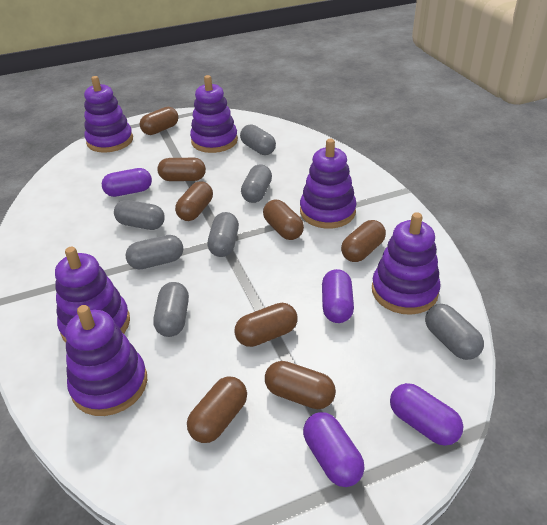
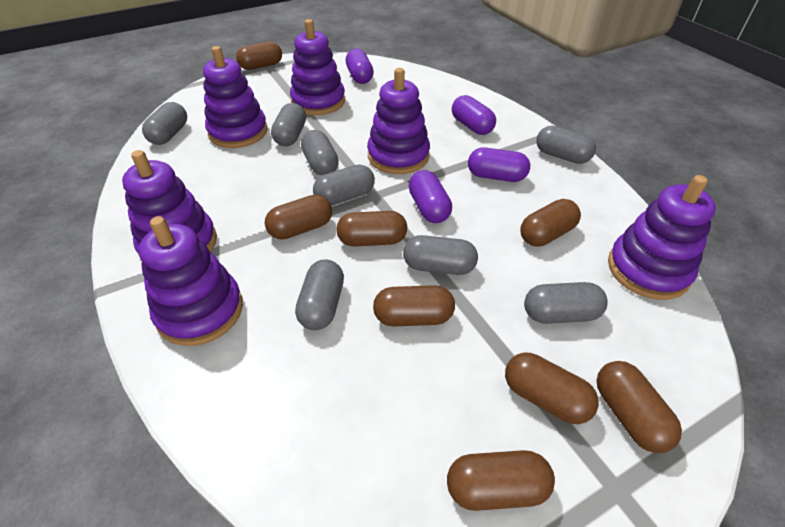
grey capsule: [114,200,165,230] [125,235,183,269] [153,282,189,337] [208,212,239,257] [240,124,276,155] [241,164,272,203] [425,304,484,360] = 7 -> [142,102,187,145] [271,103,306,146] [295,260,344,330] [301,130,339,176] [313,164,375,205] [403,235,478,275] [524,282,608,324] [536,126,596,164] = 8

